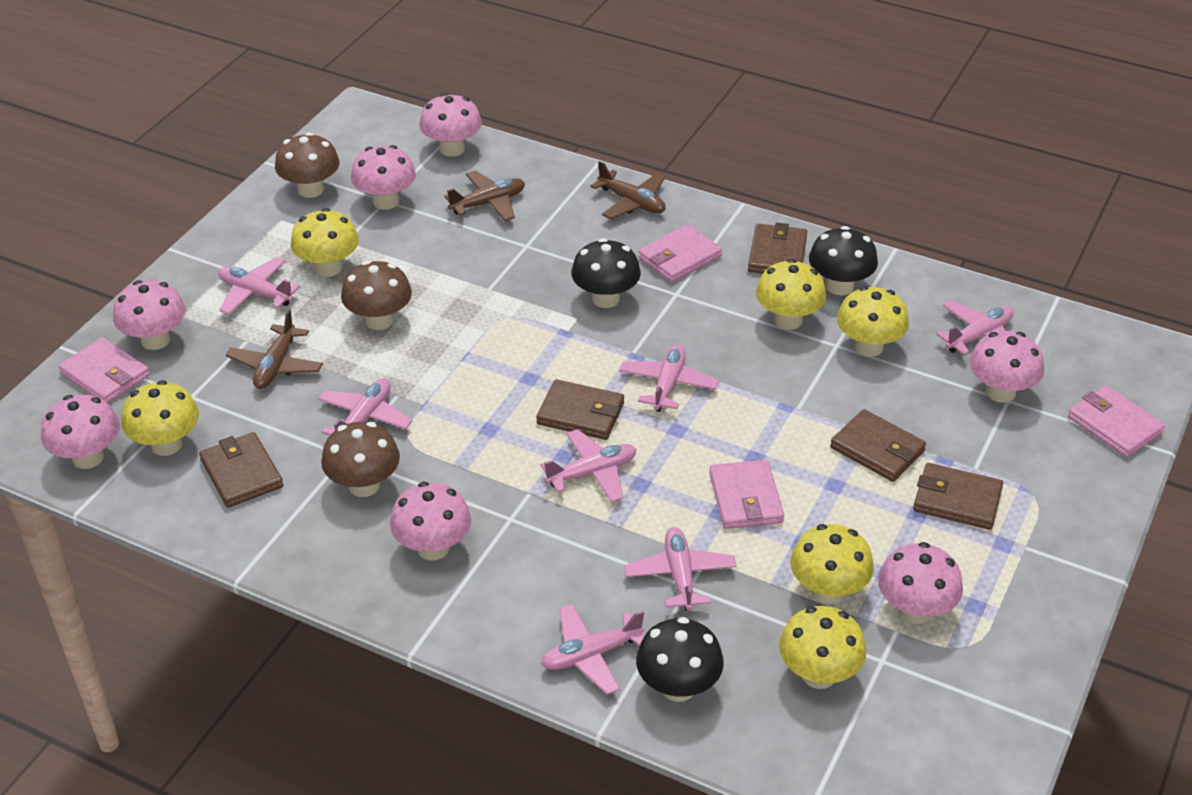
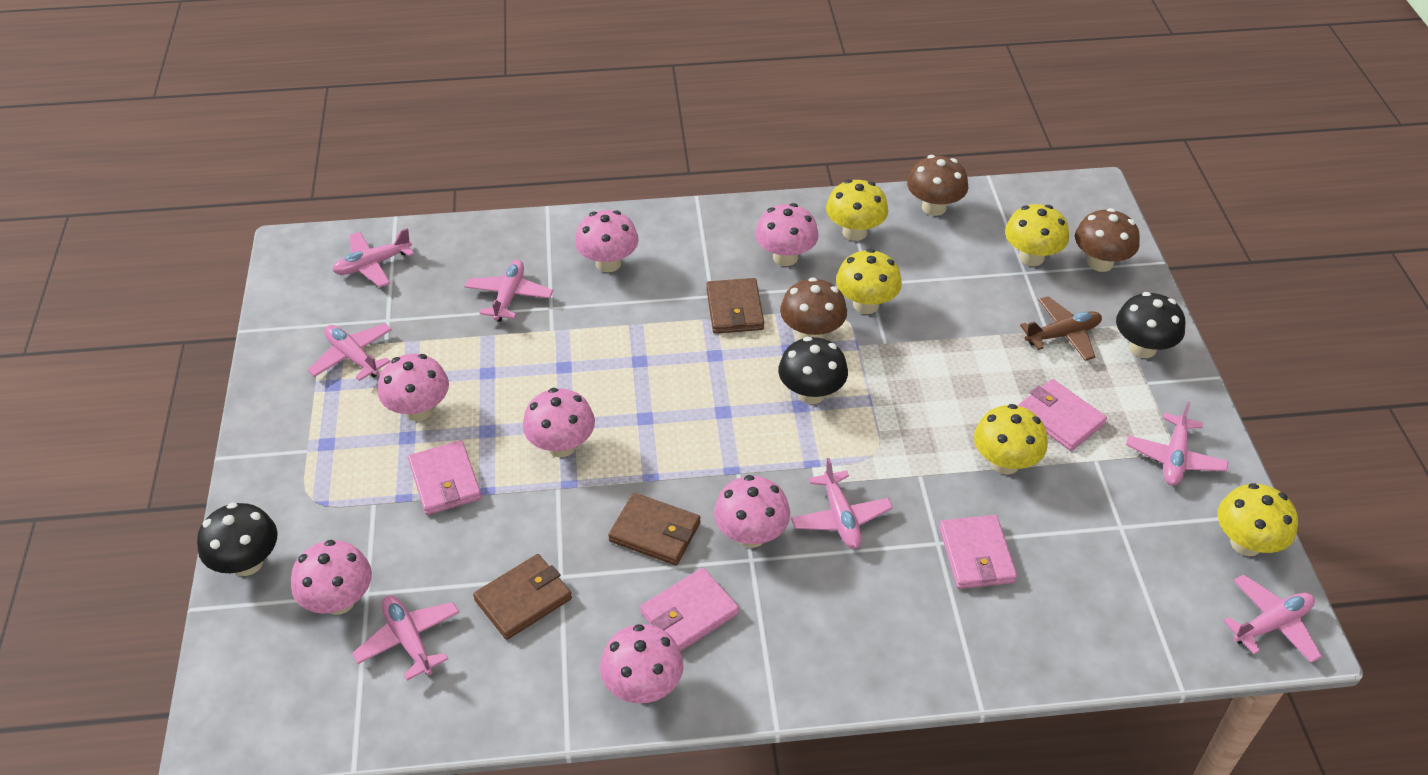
brown plane: [226,309,323,389] [444,170,525,221] [590,161,666,219] = 3 -> [1020,296,1102,361] = 1
brown wallet: [199,432,283,508] [536,379,624,440] [748,223,807,274] [830,409,926,482] [913,463,1003,530] = 5 -> [473,554,572,640] [608,493,701,565] [706,278,764,334] = 3
yellow mushroom: [121,380,199,456] [290,208,359,277] [756,259,826,330] [779,606,866,689] [790,524,874,604] [837,286,909,357] = 6 -> [826,179,888,241] [836,249,902,314] [974,404,1048,475] [1005,204,1069,266] [1218,483,1298,556] = 5

